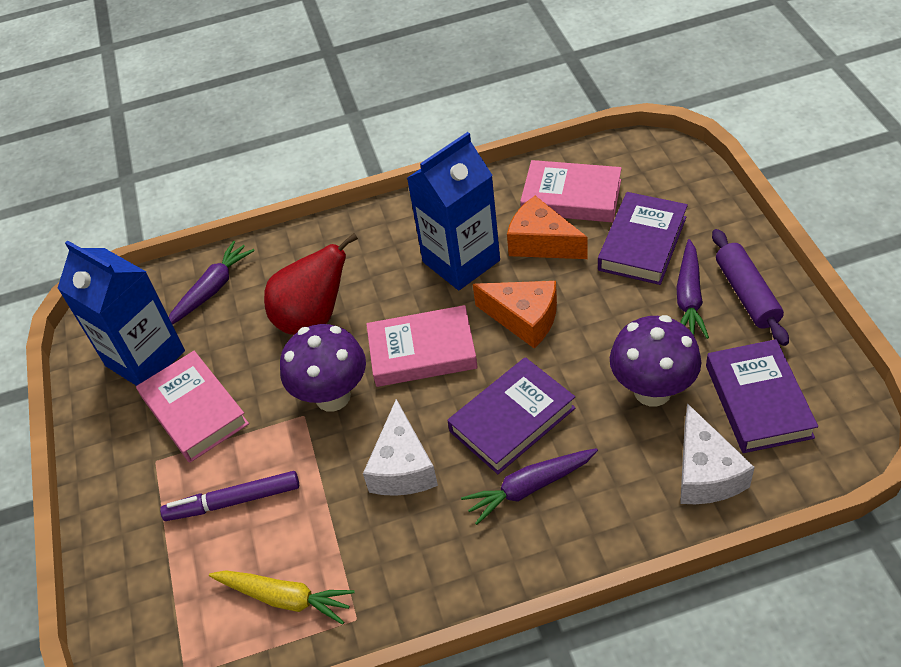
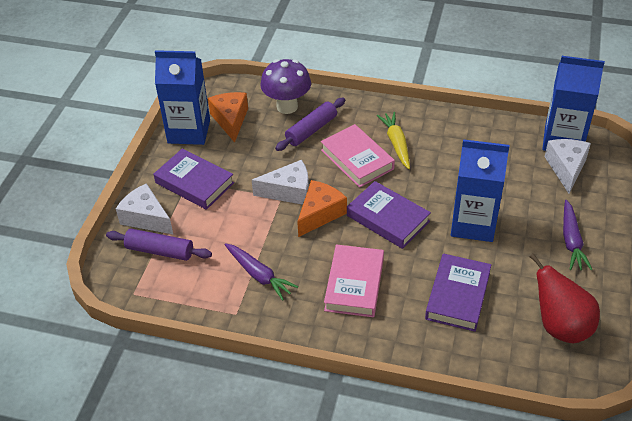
blue carton: [57,240,185,386] [407,132,500,290] = 2 -> [155,50,210,145] [451,139,510,242] [542,56,605,151] = 3
pink book: [136,351,249,463] [366,305,478,387] [520,160,622,222] = 3 -> [321,124,395,188] [324,244,384,317] = 2
purple carrot: [169,241,255,325] [461,448,598,525] [676,239,709,339] = 3 -> [224,243,298,301] [563,200,593,270] = 2
purple marker: [160,471,299,521] = 1 -> none = 0
purple mushroom: [280,324,366,411] [610,315,701,406] = 2 -> [260,59,311,114] = 1
purple rolling pin: [712,229,789,346] = 1 -> [106,229,212,261] [275,98,345,151] = 2
white cheese: [363,399,438,496] [680,403,755,504] = 2 -> [116,183,173,234] [252,160,309,205] [545,139,591,193] = 3

